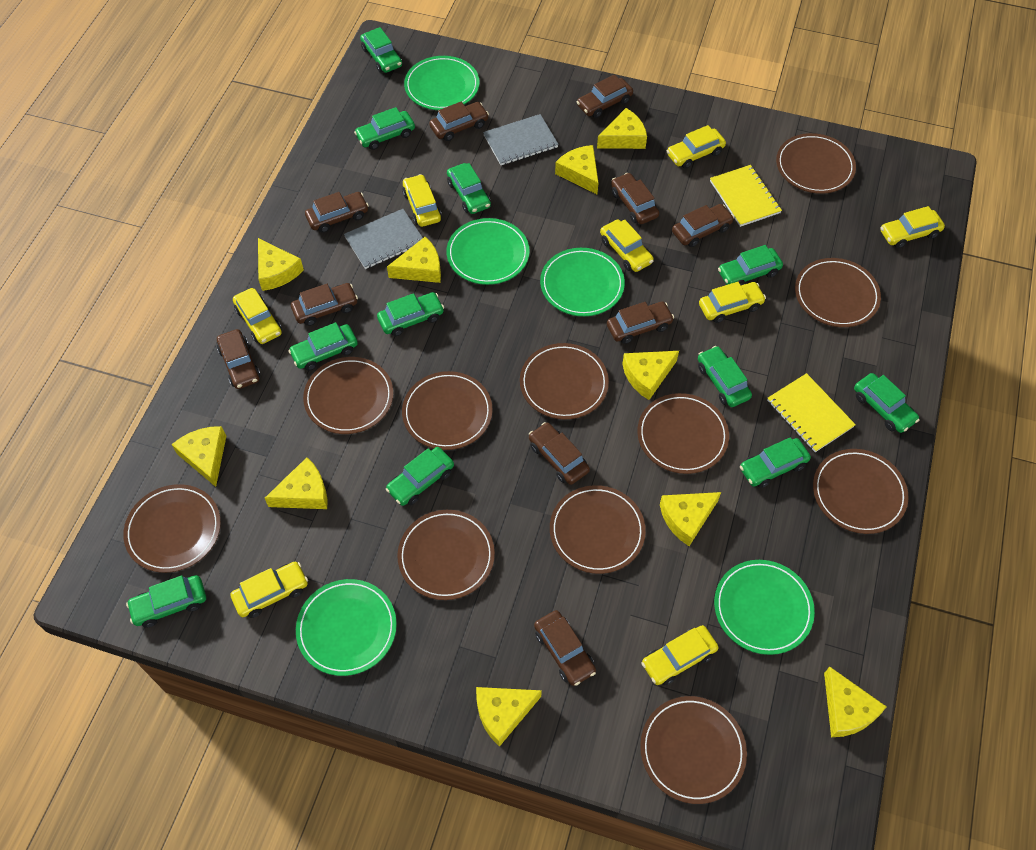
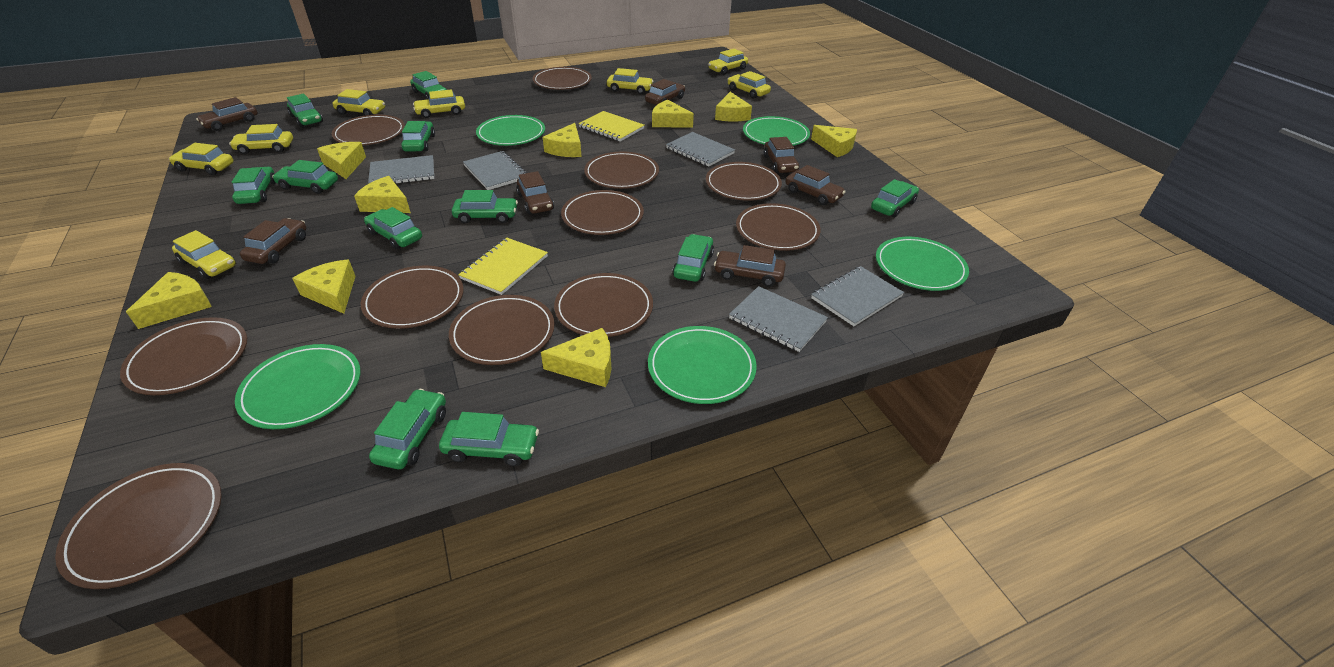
brown car: [217,329,260,389] [291,283,358,326] [305,192,369,233] [429,101,489,141] [529,422,590,485] [534,610,596,686] [577,75,633,118] [607,301,674,344] [611,173,659,224] [672,204,734,247] = 10 -> [196,97,258,131] [240,218,306,264] [516,171,554,214] [645,79,685,105] [714,245,786,287] [764,137,799,173] [786,165,846,205] = 7
grey notebook: [344,209,423,269] [483,114,559,165] = 2 -> [368,155,434,184] [463,151,527,190] [666,132,735,167] [729,286,828,352] [811,266,904,326] = 5
yellow cheese: [171,426,226,487] [258,238,304,291] [265,457,328,509] [387,237,441,283] [476,687,542,747] [555,145,598,194] [597,108,647,149] [622,351,679,400] [660,492,721,546] [824,666,887,737] = 10 -> [126,272,212,329] [292,259,355,314] [317,142,366,179] [354,176,411,213] [541,328,611,387] [543,123,582,157] [652,100,694,128] [715,92,752,122] [811,125,857,157] = 9

